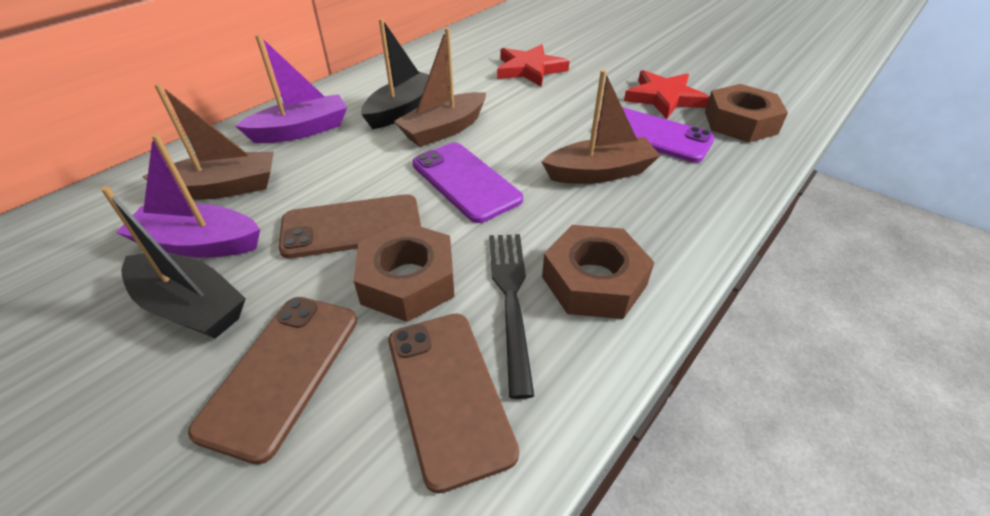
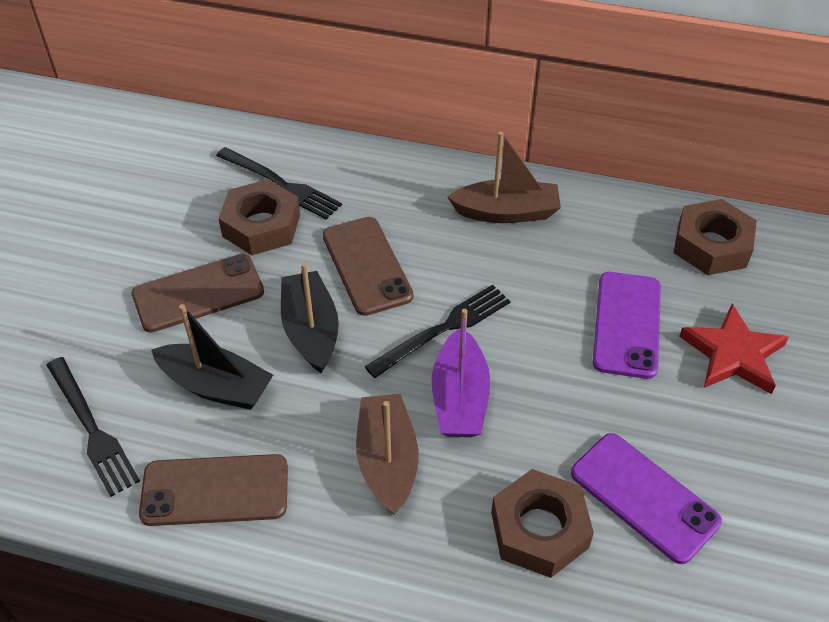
black fork: [489,234,534,399] = 1 -> [46,357,140,497] [216,147,342,220] [365,285,511,378] = 3
brown boat: [142,83,274,200] [394,27,486,147] [542,70,660,184] = 3 -> [356,394,418,515] [447,132,561,223] = 2
purple boat: [116,134,260,258] [235,34,347,143] = 2 -> [432,309,490,437] = 1
red star: [497,44,569,87] [624,70,709,119] = 2 -> [679,304,789,394] = 1

